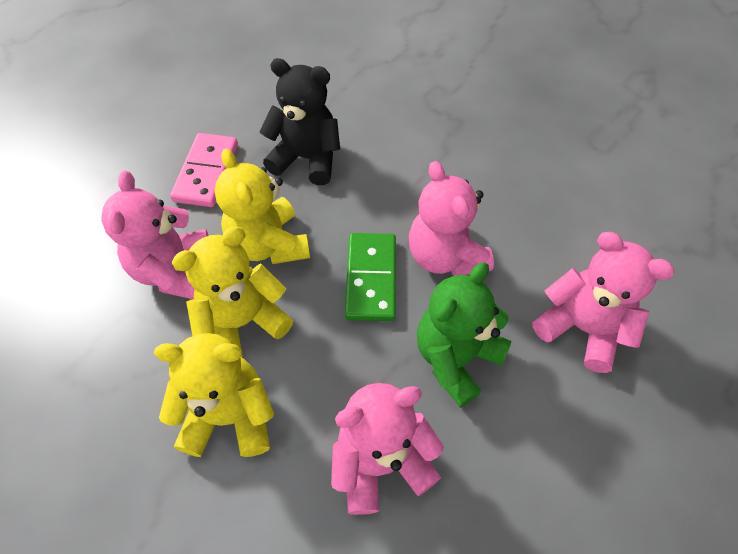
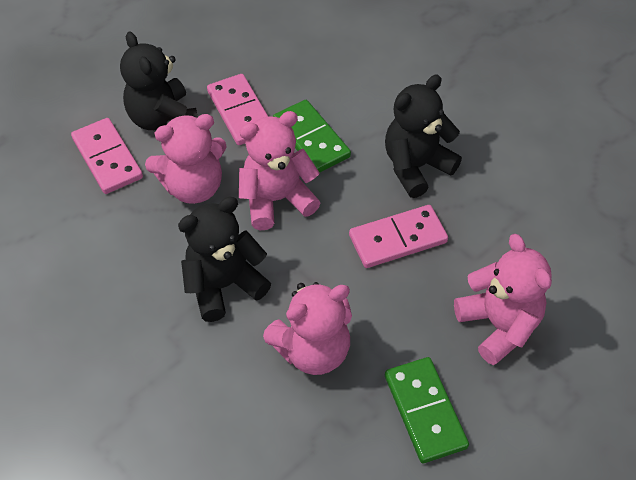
black teddy bear: [259,58,340,185] = 1 -> [120,31,198,130] [178,197,271,322] [385,75,462,198] = 3
green domino: [345,233,396,321] = 1 -> [273,100,351,173] [385,357,469,463] = 2
green teddy bear: [417,262,511,408] = 1 -> none = 0
pink domino: [170,133,238,207] = 1 -> [71,118,143,194] [207,74,268,145] [349,205,448,268] = 3
yellow teddy bear: [154,333,274,457] [172,226,293,356] [215,149,310,264] = 3 -> none = 0

